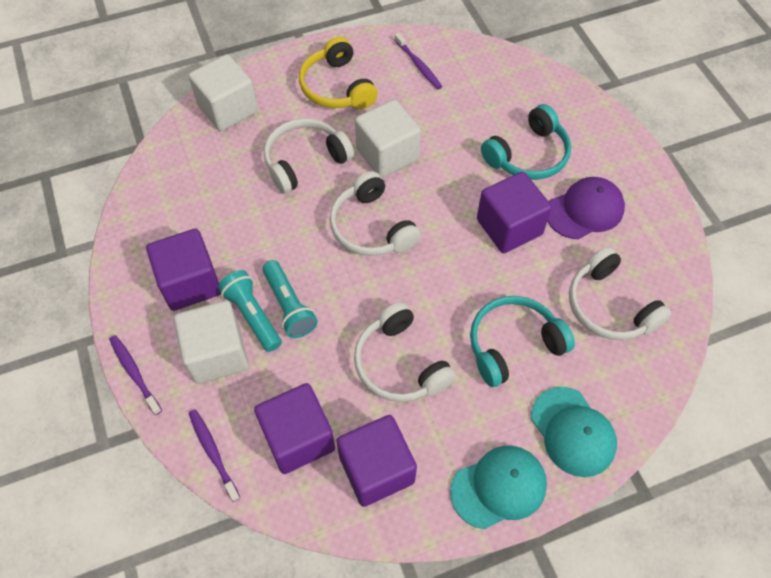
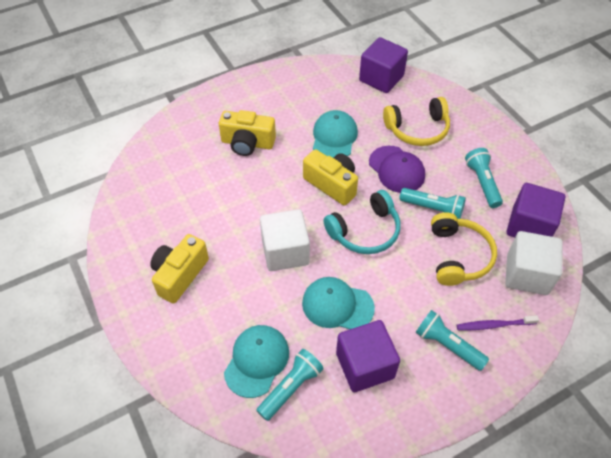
purple cube: [146,229,221,311] [254,383,335,474] [336,415,417,507] [477,172,552,253] = 4 -> [336,320,400,392] [359,37,408,93] [507,183,566,237] = 3
purple toothbrush: [109,335,162,415] [189,409,240,502] [395,33,442,90] = 3 -> [457,315,539,330] = 1
turquoise cap: [450,446,547,529] [531,387,617,477] = 2 -> [224,325,289,398] [302,277,375,329] [313,110,358,158] = 3
turquoise flashlight: [218,270,282,352] [262,260,318,338] = 2 -> [256,349,324,421] [399,188,466,219] [415,310,489,371] [465,148,503,208] = 4
turquoise headphones: [470,296,575,387] [481,104,571,180] = 2 -> [324,190,401,254] = 1
white cube: [174,300,249,384] [188,54,258,131] [355,99,421,178] = 3 -> [260,209,310,271] [505,231,562,295] = 2
white headphones: [264,118,354,194] [329,171,421,256] [354,302,456,402] [569,247,671,340] = 4 -> none = 0
yellow camera: none = 0 -> [150,234,209,304] [219,110,276,156] [303,149,358,206] = 3
yellow headphones: [299,37,378,109] = 1 -> [383,97,450,146] [431,212,497,286] = 2

